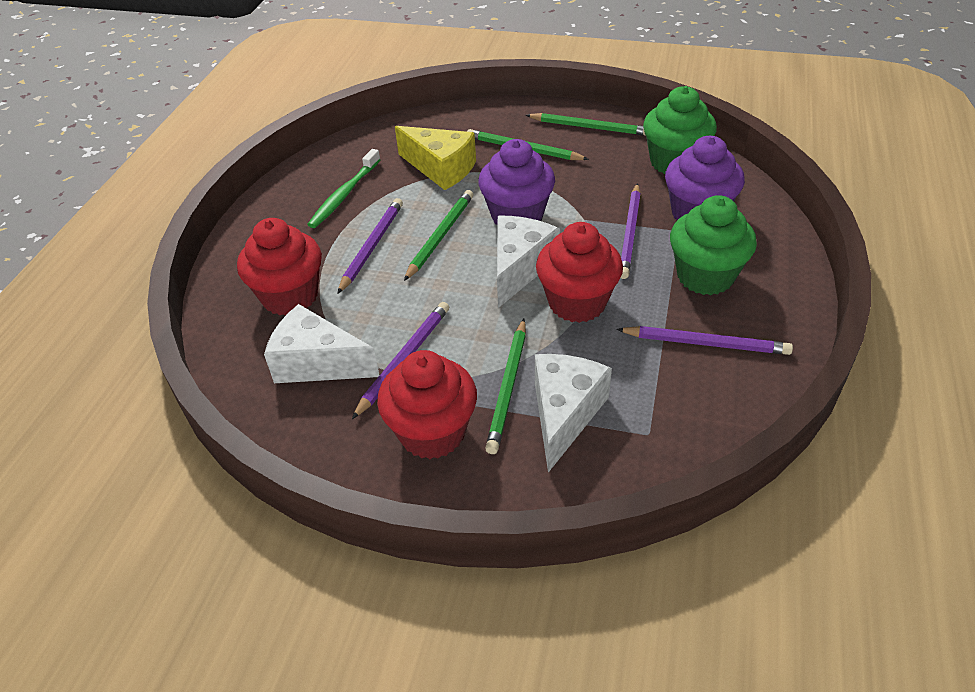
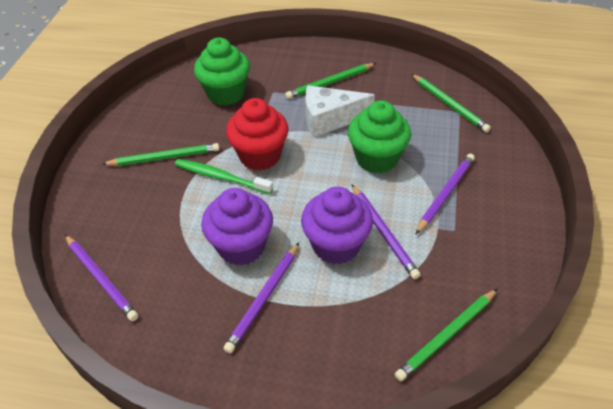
red cupcake: [237,218,322,316] [377,350,477,459] [536,222,623,323] = 3 -> [226,98,289,171] = 1
white cheese: [264,304,380,383] [497,216,560,308] [535,354,612,473] = 3 -> [305,86,375,137] = 1
yellow cheese: [395,126,476,190] = 1 -> none = 0

